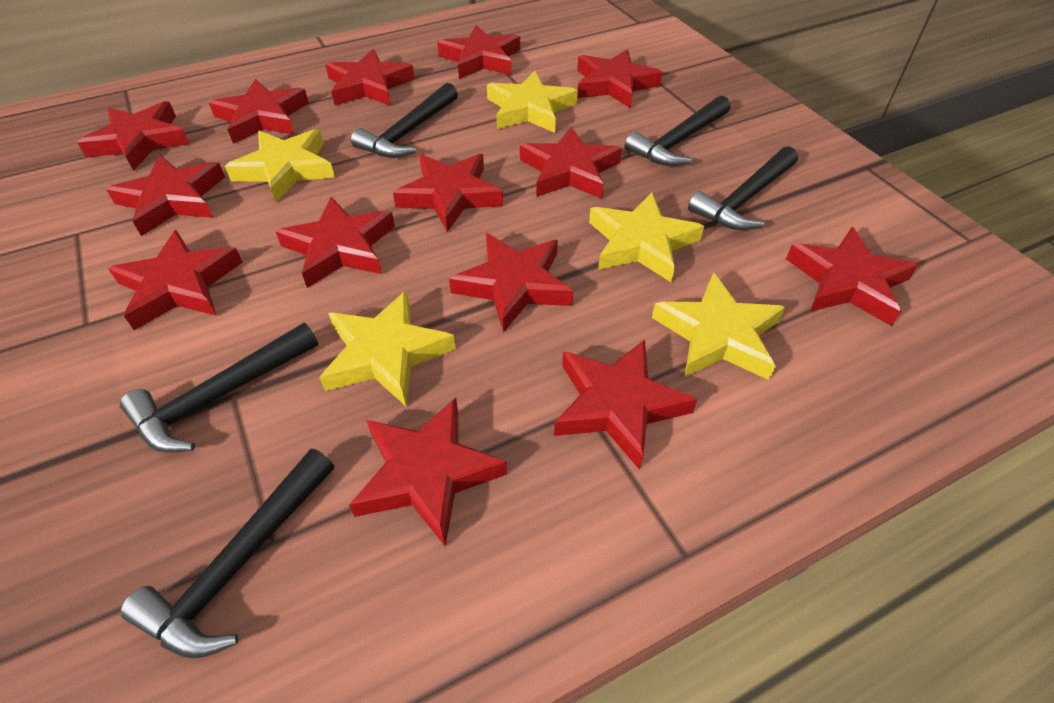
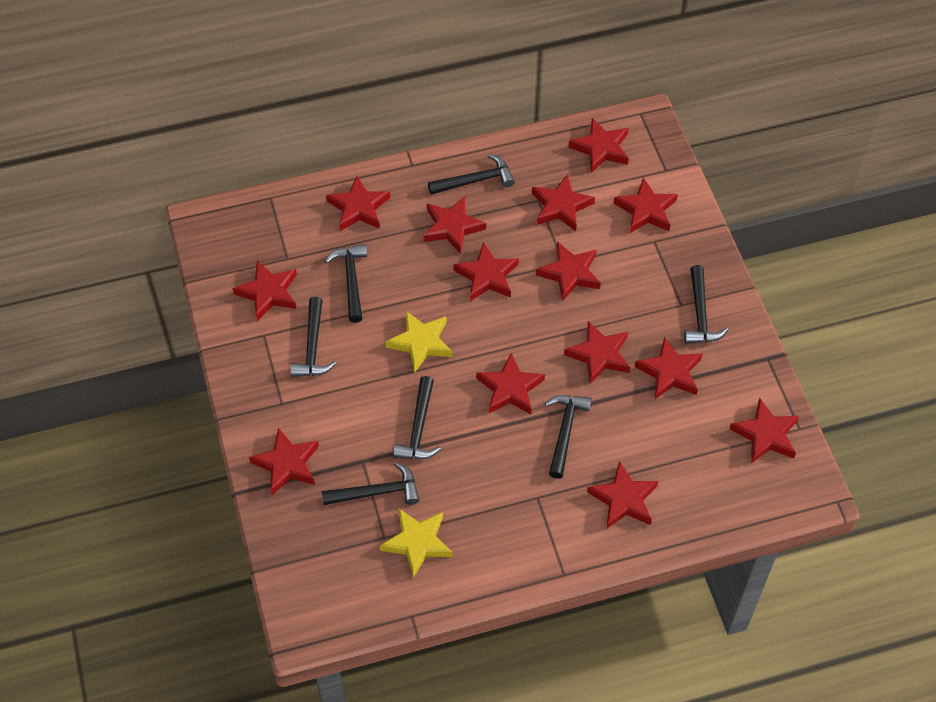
black hammer: [120,323,318,453] [120,449,334,659] [351,83,458,158] [625,96,730,166] [688,146,798,230] = 5 -> [290,297,336,377] [322,462,419,505] [325,244,367,323] [393,376,441,460] [428,154,515,195] [544,395,592,479] [684,265,728,344] = 7
yellow star: [225,129,335,202] [319,291,456,406] [487,71,578,133] [589,193,704,282] [652,273,785,380] = 5 -> [380,509,453,578] [385,311,452,373] = 2

